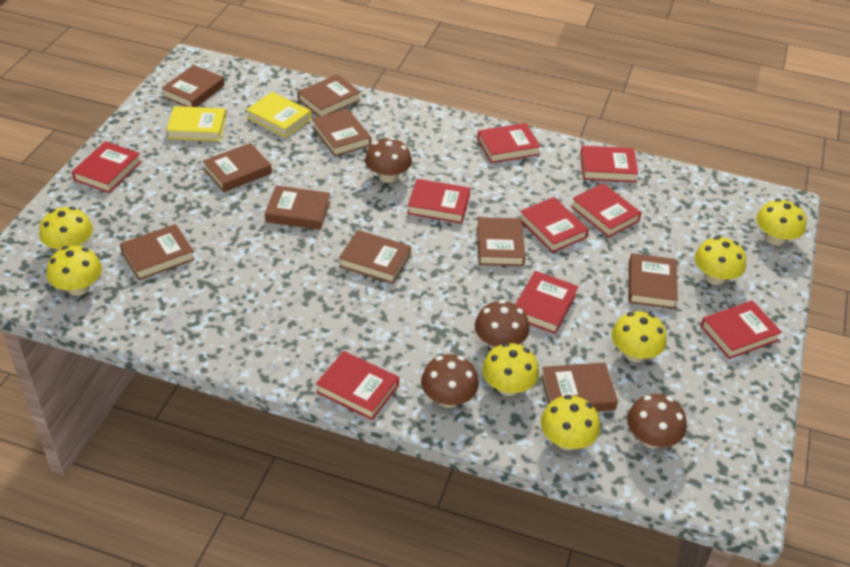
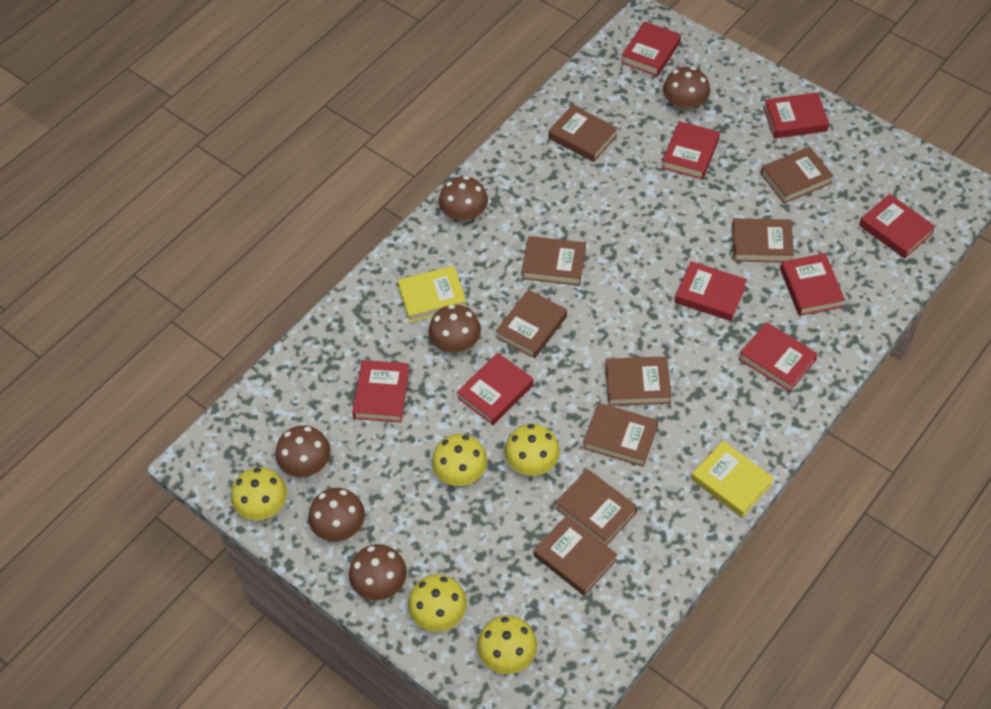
brown book: [120,224,195,280] [161,65,225,107] [203,143,272,192] [265,185,331,230] [298,74,361,117] [312,109,371,156] [339,230,411,284] [477,217,526,266] [541,363,618,412] [628,253,678,309] = 10 -> [496,289,567,359] [522,236,586,286] [534,515,618,596] [549,105,618,162] [555,469,638,546] [583,403,659,467] [605,356,672,406] [732,218,794,263] [761,146,833,204] = 9
brown mushroom: [365,137,412,183] [421,354,479,408] [475,300,529,349] [627,394,686,449] = 4 -> [275,425,331,477] [308,488,365,542] [349,544,407,600] [429,305,481,353] [439,176,488,222] [663,67,710,112] = 6
yellow mushroom: [39,207,93,249] [47,246,102,296] [482,343,539,396] [541,395,600,450] [612,311,667,362] [695,236,746,285] [756,199,806,246] = 7 -> [231,467,287,520] [408,574,467,632] [432,434,487,486] [477,615,537,674] [505,424,560,476] = 5

